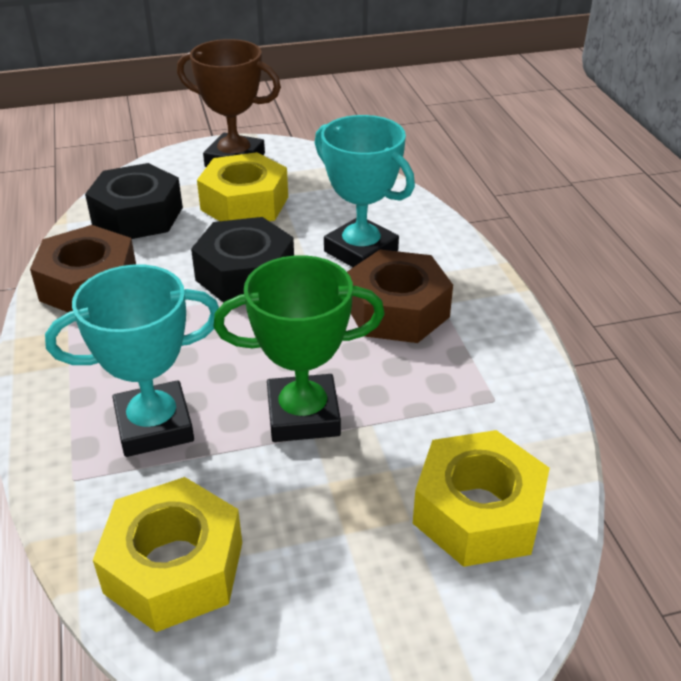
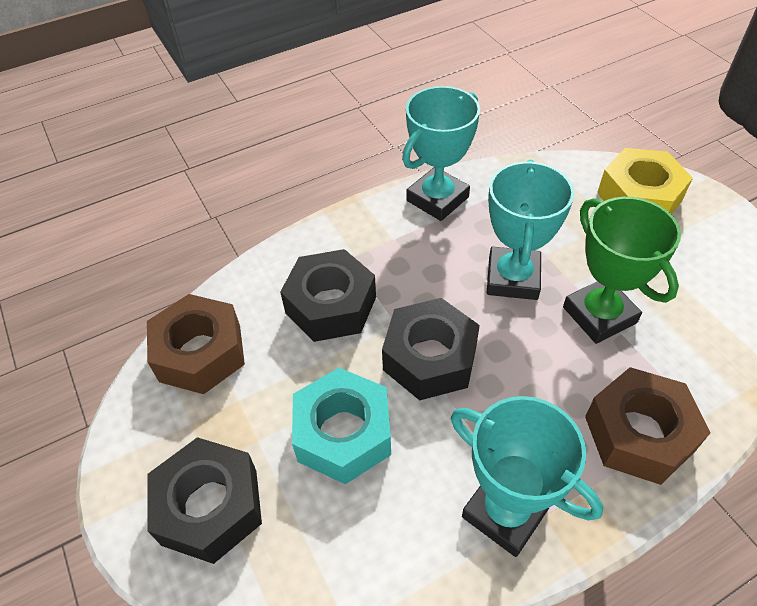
black nut: [85,163,183,239] [191,217,294,303] = 2 -> [148,437,262,564] [280,249,376,342] [382,298,480,400] = 3
brown trophy: [177,39,281,167] = 1 -> none = 0
turquoise nut: none = 0 -> [292,368,391,484] = 1
turquoise trophy: [45,265,219,457] [315,115,415,267] = 2 -> [402,86,480,221] [451,396,603,557] [487,160,574,300] = 3
yellow nut: [93,477,242,632] [197,152,288,221] [413,430,550,567] = 3 -> [597,148,693,215] = 1

